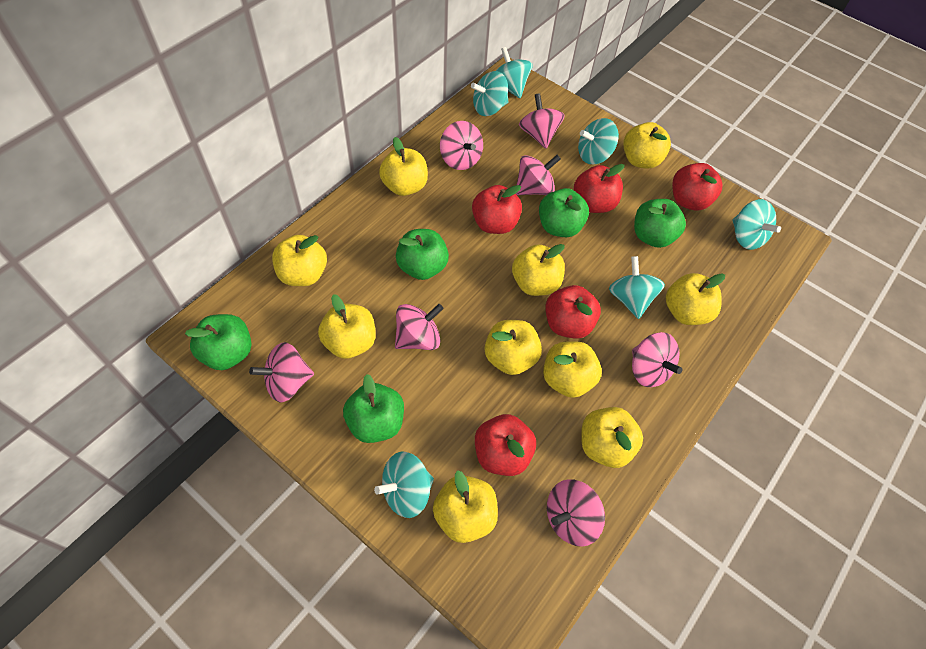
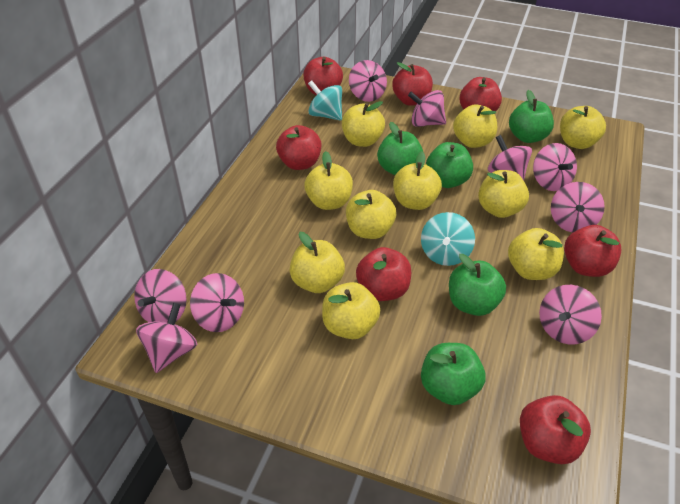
pink spinning top: [249,342,314,402] [395,304,444,350] [440,121,483,170] [516,155,561,195] [519,93,565,148] [547,479,605,547] [632,332,682,387] = 7 -> [134,269,187,322] [136,303,197,373] [190,273,244,332] [349,60,387,102] [408,90,446,127] [488,135,532,180] [533,143,577,191] [539,285,602,344] [551,182,605,233] = 9
red apple: [472,185,522,234] [475,414,536,476] [545,285,601,339] [574,164,624,213] [672,163,722,210] = 5 -> [276,125,322,170] [303,57,343,95] [356,247,411,301] [392,62,433,105] [460,77,502,111] [520,395,591,464] [564,225,621,277] = 7
turquoise spinning top: [374,452,434,518] [471,71,509,116] [496,47,533,98] [578,118,619,164] [609,256,665,319] [732,199,781,250] = 6 -> [308,80,342,121] [421,212,475,266] = 2

